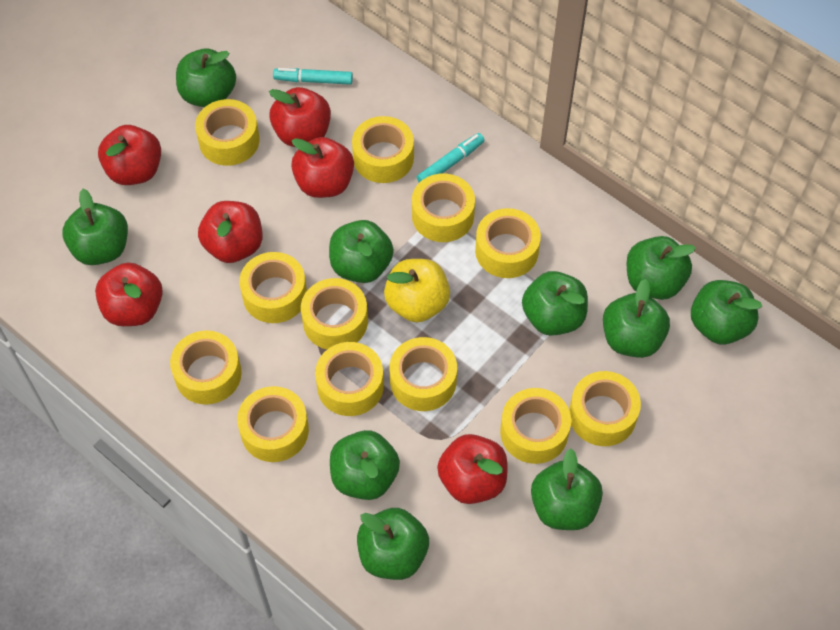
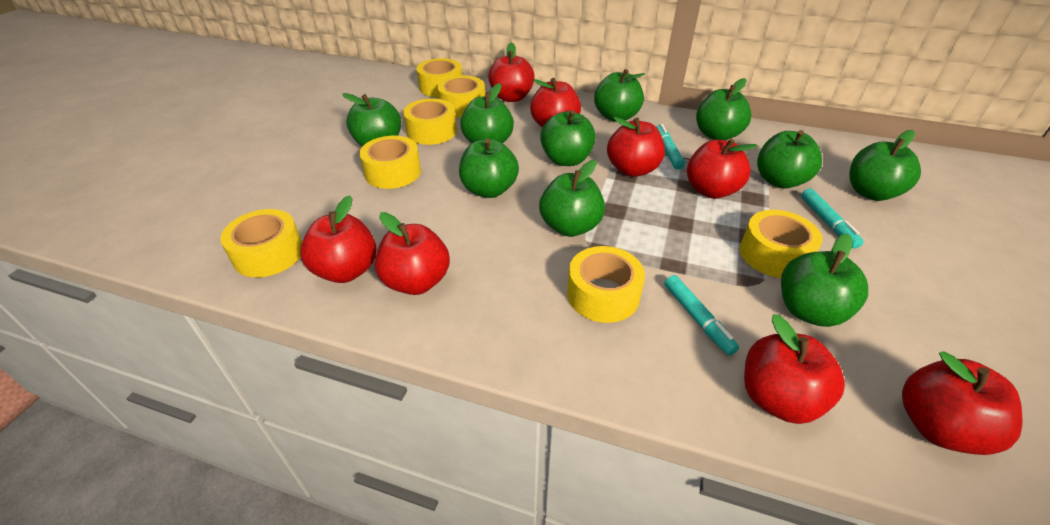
red apple: [95,263,163,326] [98,125,161,185] [198,201,263,263] [269,87,331,147] [291,137,354,198] [437,434,507,504] = 6 -> [300,195,376,283] [375,212,450,295] [488,43,535,102] [530,78,581,128] [607,117,665,177] [687,138,758,199] [744,314,845,424] [902,351,1023,455] = 8
turquoise marker: [273,68,353,85] [417,133,484,182] = 2 -> [656,124,685,170] [665,275,739,356] [801,188,863,249] = 3
yellow apple: [384,259,450,322] = 1 -> none = 0
yellow tape: [170,330,242,404] [195,99,259,166] [237,386,309,462] [239,252,307,323] [301,278,368,349] [315,342,384,416] [352,116,414,183] [390,337,457,411] [412,173,475,242] [475,208,541,278] [500,388,571,464] [569,371,641,446] = 12 -> [220,209,302,278] [359,136,421,189] [403,99,457,145] [416,58,462,97] [437,75,485,117] [567,246,645,323] [740,210,822,278] = 7

